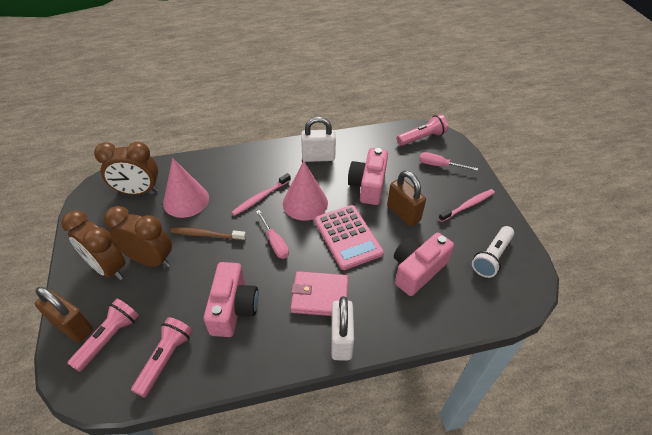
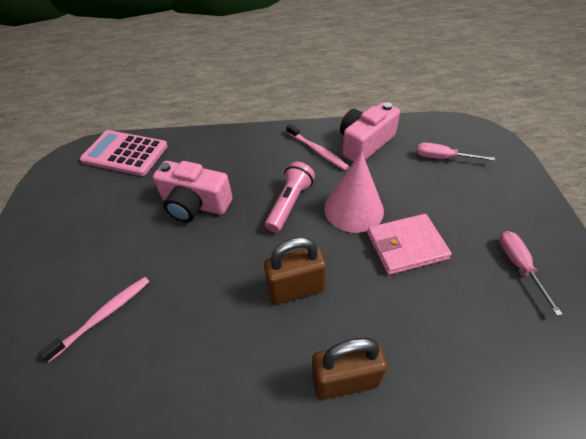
brown clock: [62,210,125,280] [94,142,159,195] [104,206,172,267] = 3 -> none = 0
brown toothbrush: [170,227,246,241] = 1 -> none = 0
pink camera: [204,262,259,337] [348,148,388,205] [394,232,454,296] = 3 -> [153,161,232,222] [340,102,400,162] = 2
pink cone: [163,158,209,218] [283,161,328,221] = 2 -> [324,152,384,233] = 1
pink flashlight: [67,299,139,372] [131,317,193,398] [397,114,448,146] = 3 -> [265,162,315,233] = 1
white flashlight: [472,226,514,278] = 1 -> none = 0
white padlock: [301,117,336,162] [331,296,354,360] = 2 -> none = 0

